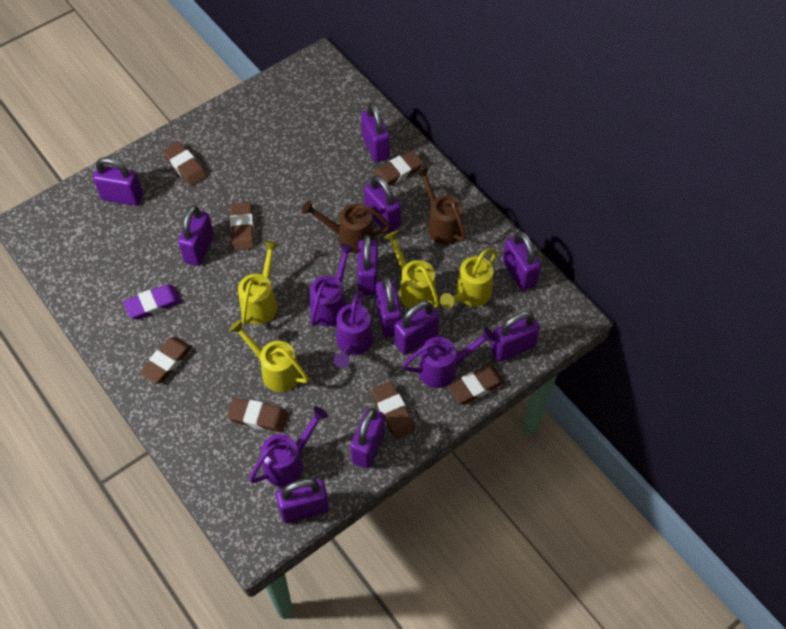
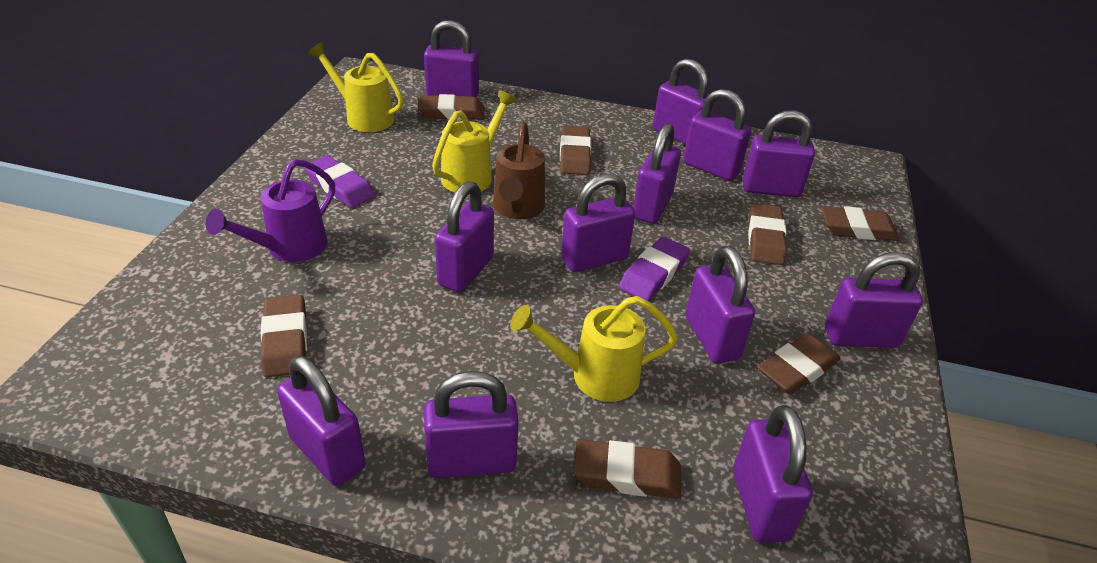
brown watering can: [302,200,390,253] [415,167,466,245] = 2 -> [493,122,545,219] = 1
purple eraser: [123,284,182,319] = 1 -> [304,155,375,208] [619,237,690,301] = 2
purple padlock: [93,157,143,206] [178,205,214,266] [276,479,329,523] [350,408,385,469] [357,235,378,295] [361,102,390,162] [364,175,401,233] [376,276,402,337] [394,301,440,355] [490,311,540,362] [503,231,541,291] = 11 -> [277,356,366,486] [424,20,479,98] [424,371,519,478] [435,181,494,292] [561,174,635,272] [633,123,681,224] [653,59,714,145] [683,89,751,181] [685,246,755,363] [733,405,813,543] [743,110,815,197] [825,252,923,348] = 12
purple watering can: [249,407,328,487] [310,244,355,326] [334,291,374,368] [403,327,495,388] = 4 -> [205,159,335,262] = 1
yellow watering can: [229,319,309,392] [238,241,279,325] [384,231,439,309] [440,248,497,309] = 4 -> [308,42,404,132] [432,90,517,193] [510,296,678,402] = 3

